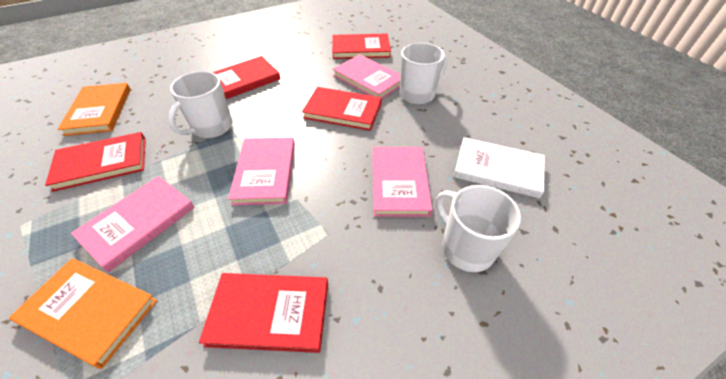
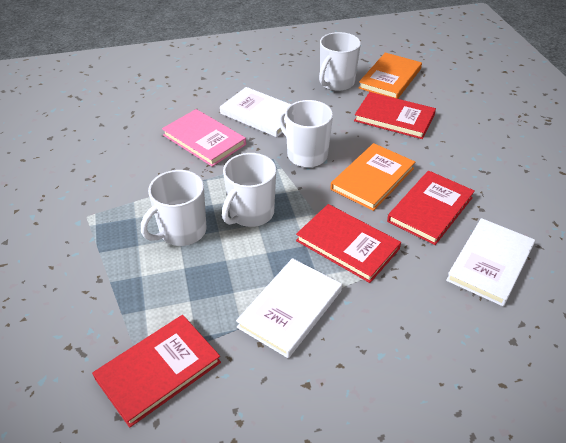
pink book: [71,176,195,272] [228,137,295,205] [333,54,400,99] [372,147,433,217] = 4 -> [162,109,246,167] = 1
red book: [45,132,146,192] [199,273,328,353] [212,56,280,99] [302,87,382,131] [332,33,391,59] = 5 -> [92,315,221,428] [296,204,401,283] [354,92,436,139] [387,170,475,245] = 4
white book: [454,137,545,198] = 1 -> [220,87,291,137] [236,258,342,358] [446,218,535,306] = 3
white mug: [168,71,232,138] [400,43,447,105] [436,185,521,272] = 3 -> [141,170,207,246] [222,153,276,227] [279,100,333,167] [319,32,361,91] = 4

